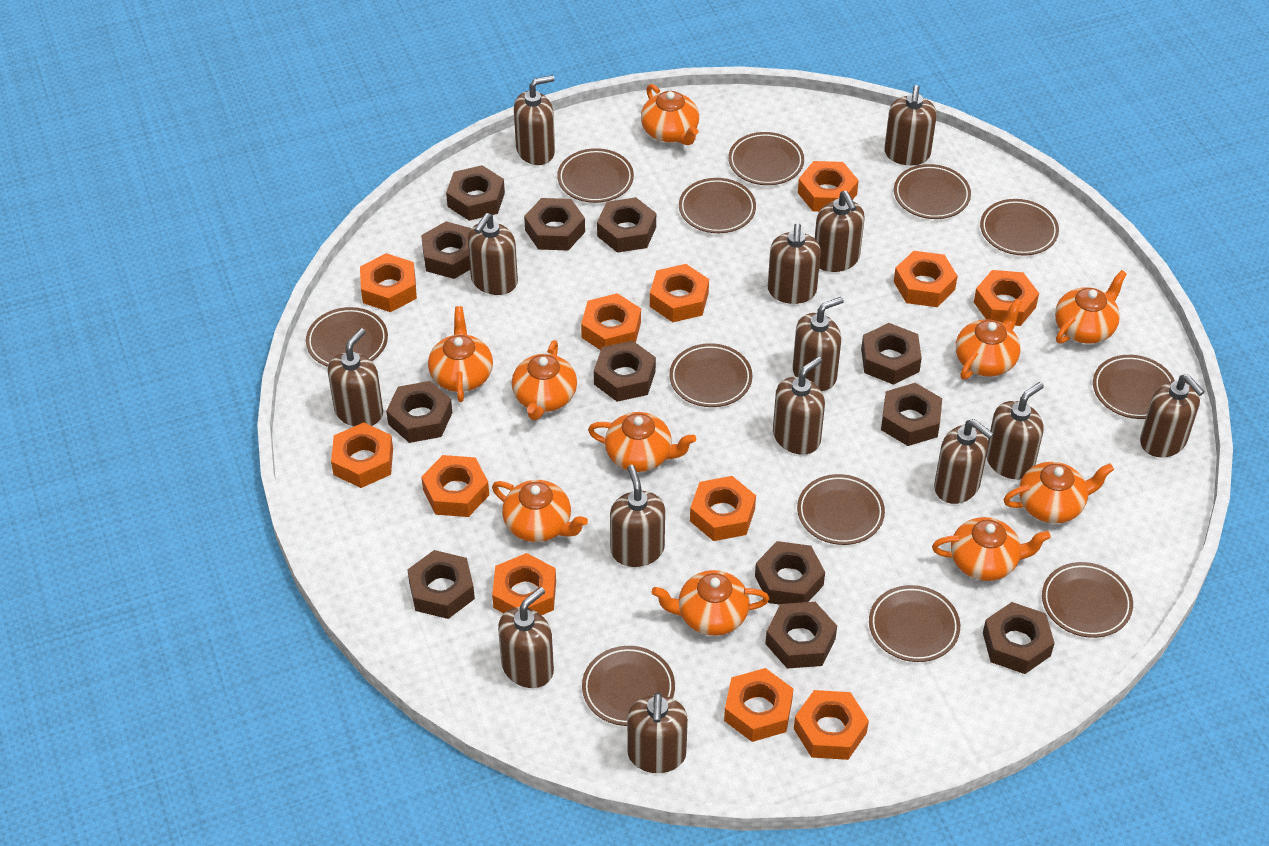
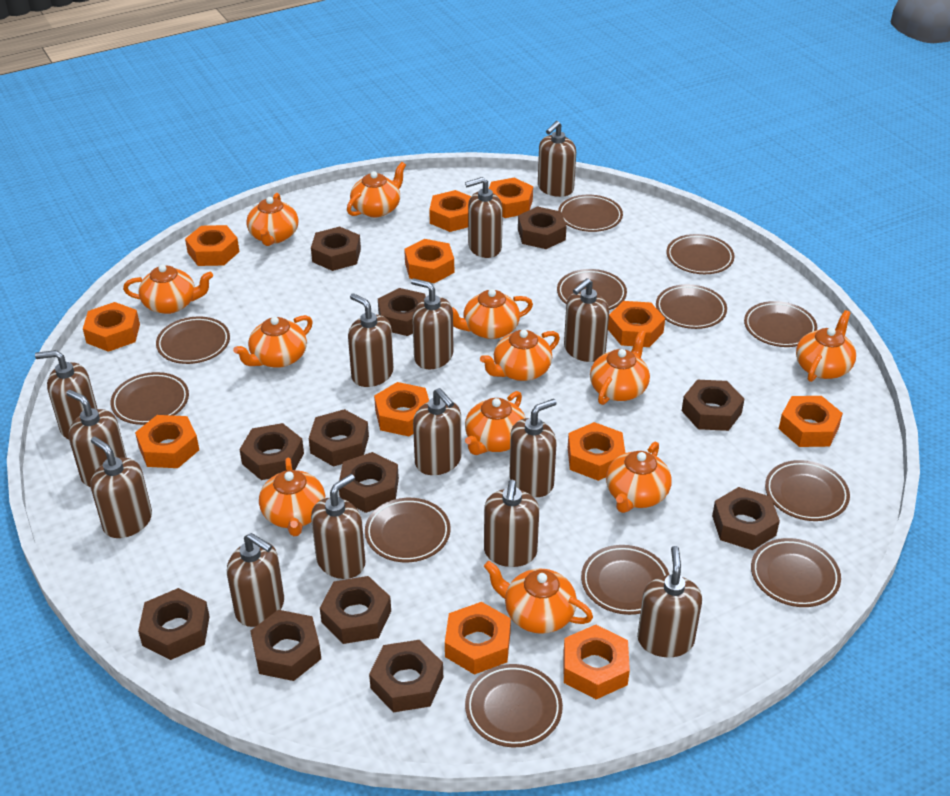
orange teapot: [428,306,493,402] [492,480,588,542] [512,340,577,421] [588,412,696,472] [641,84,699,145] [652,570,769,636] [932,517,1051,581] [955,298,1022,380] [1004,462,1114,523] [1055,270,1127,344] = 10 -> [123,265,213,314] [233,315,313,368] [246,193,299,246] [259,458,325,536] [347,162,406,217] [452,289,533,339] [465,391,526,455] [480,330,560,381] [484,561,593,634] [590,330,650,405] [606,442,672,513] [796,310,856,382] = 12

